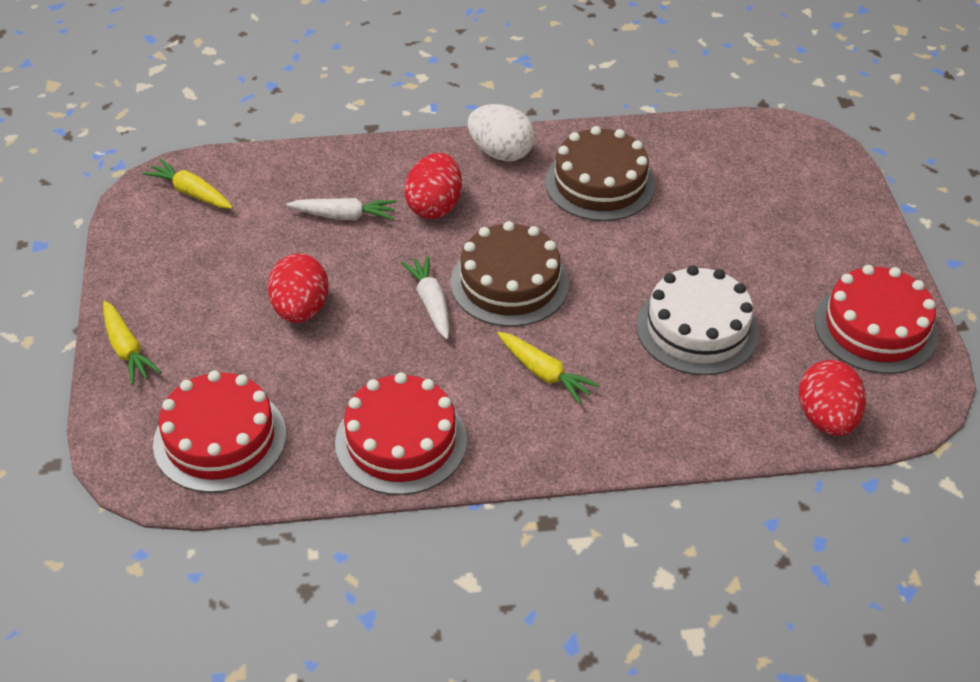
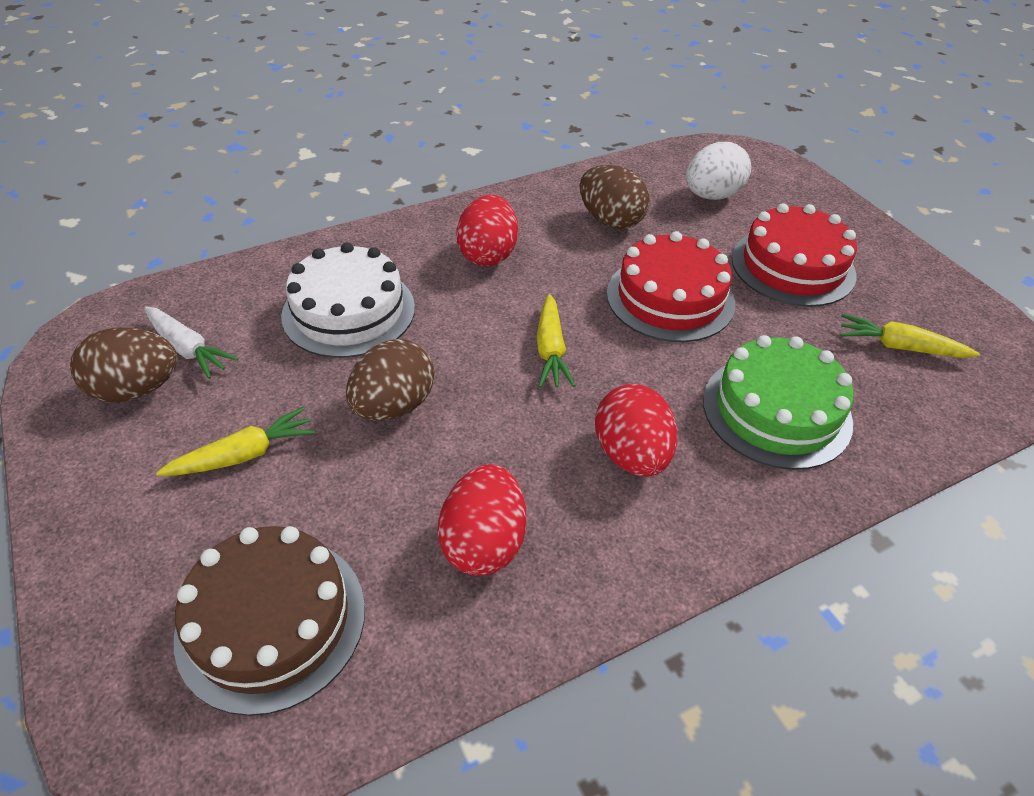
brown cake: [451,221,569,327] [545,126,655,221] = 2 -> [174,526,365,716] = 1
brown egg: none = 0 -> [70,327,178,402] [346,339,435,421] [580,165,650,229] = 3
green cake: none = 0 -> [703,335,854,470] = 1
red cake: [153,370,286,493] [335,372,467,495] [814,265,938,374] = 3 -> [607,231,735,342] [731,203,857,307] = 2
white carrot: [286,198,397,220] [401,255,449,339] = 2 -> [144,306,239,379] = 1

